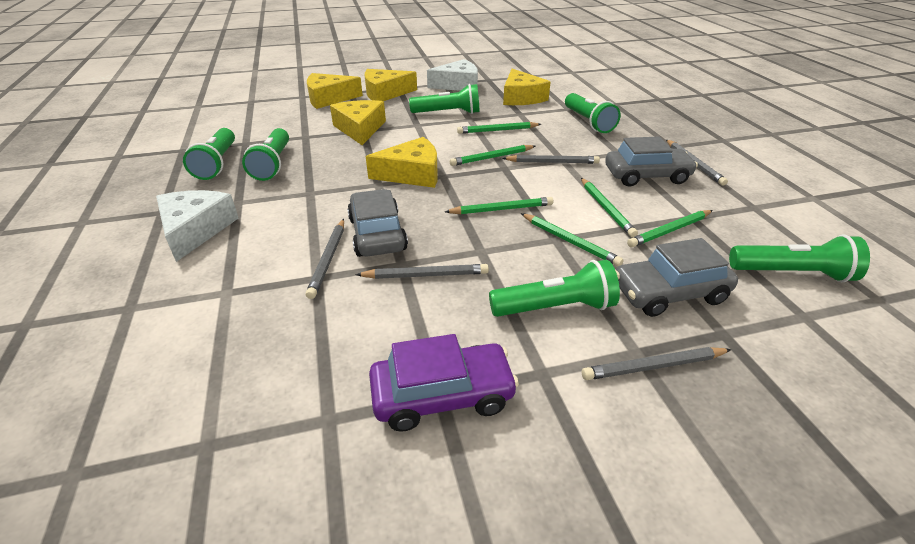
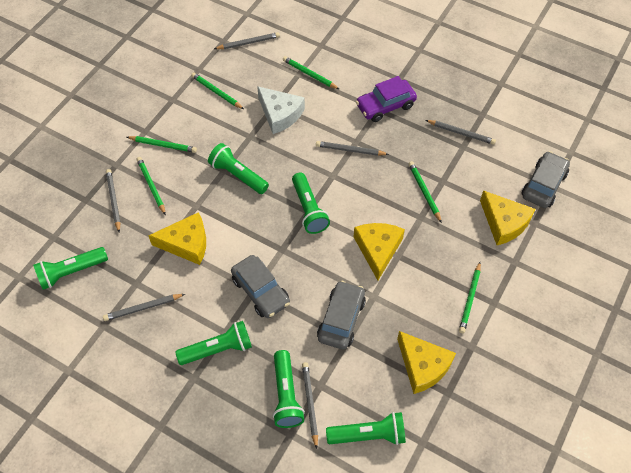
grey pencil: [306,219,344,299] [356,264,489,279] [502,155,600,164] [582,347,732,380] [666,140,728,186] = 5 -> [103,294,185,321] [106,169,121,233] [214,32,280,49] [302,362,318,449] [316,141,389,156] [426,120,496,145] = 6
white cheese: [156,190,238,262] [427,59,478,91] = 2 -> [257,86,305,134] = 1
yellow cheese: [307,73,363,109] [330,100,386,145] [365,69,417,101] [366,137,438,188] [503,69,551,105] = 5 -> [148,212,206,265] [354,223,405,280] [397,331,456,394] [480,190,535,245] = 4

